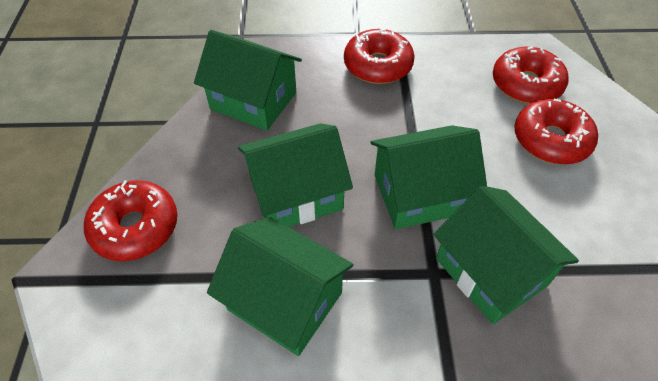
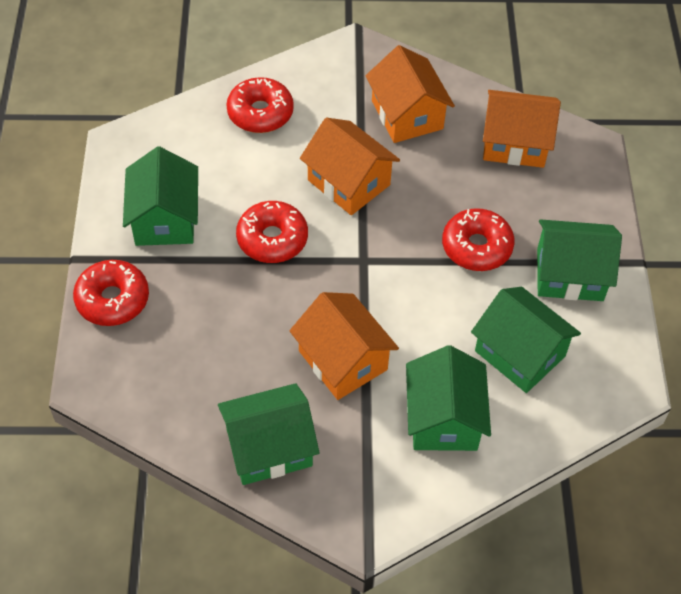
orange house: none = 0 -> [290,292,399,400] [300,118,400,215] [366,45,455,143] [483,90,561,168] = 4

